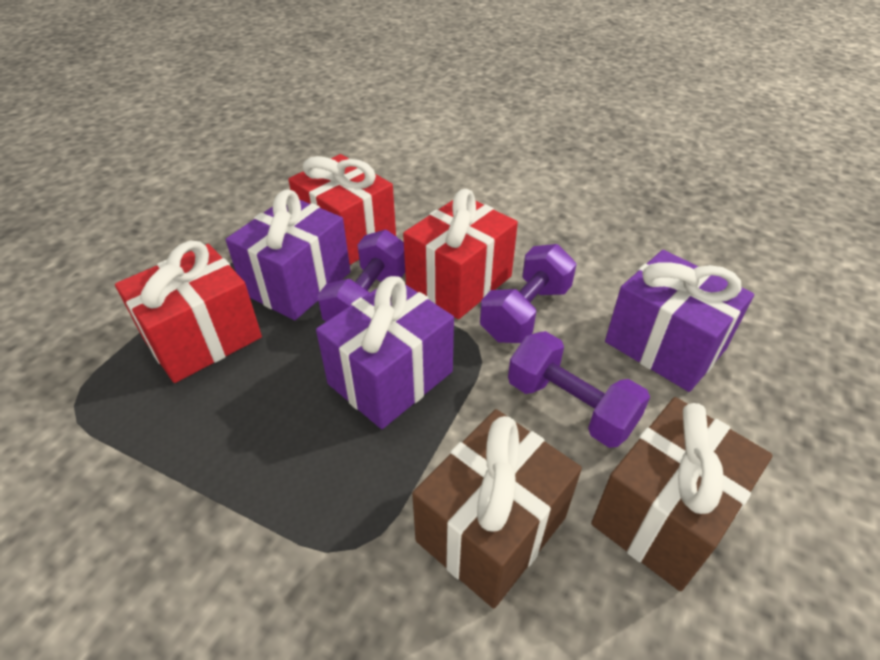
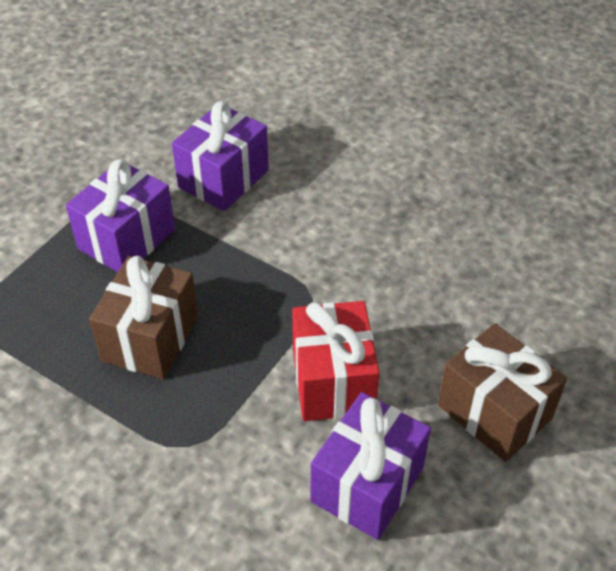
purple dumbbell: [318,230,405,321] [480,244,577,343] [508,331,650,448] = 3 -> none = 0
red gift: [115,241,262,383] [288,154,396,265] [403,189,518,319] = 3 -> [292,301,379,421] = 1

